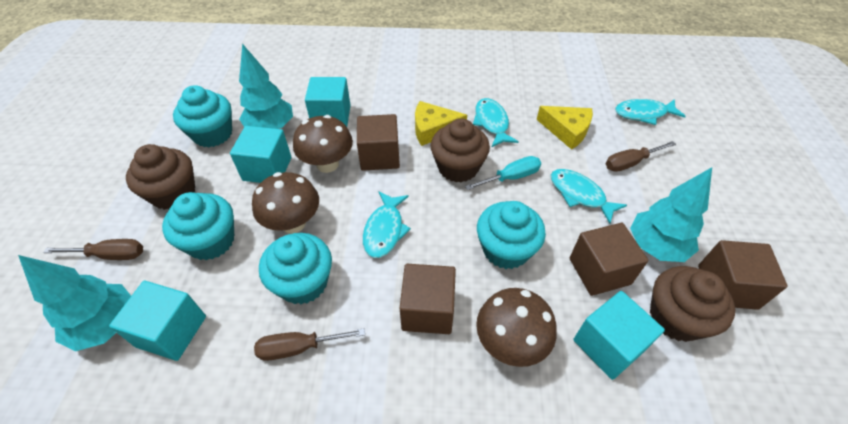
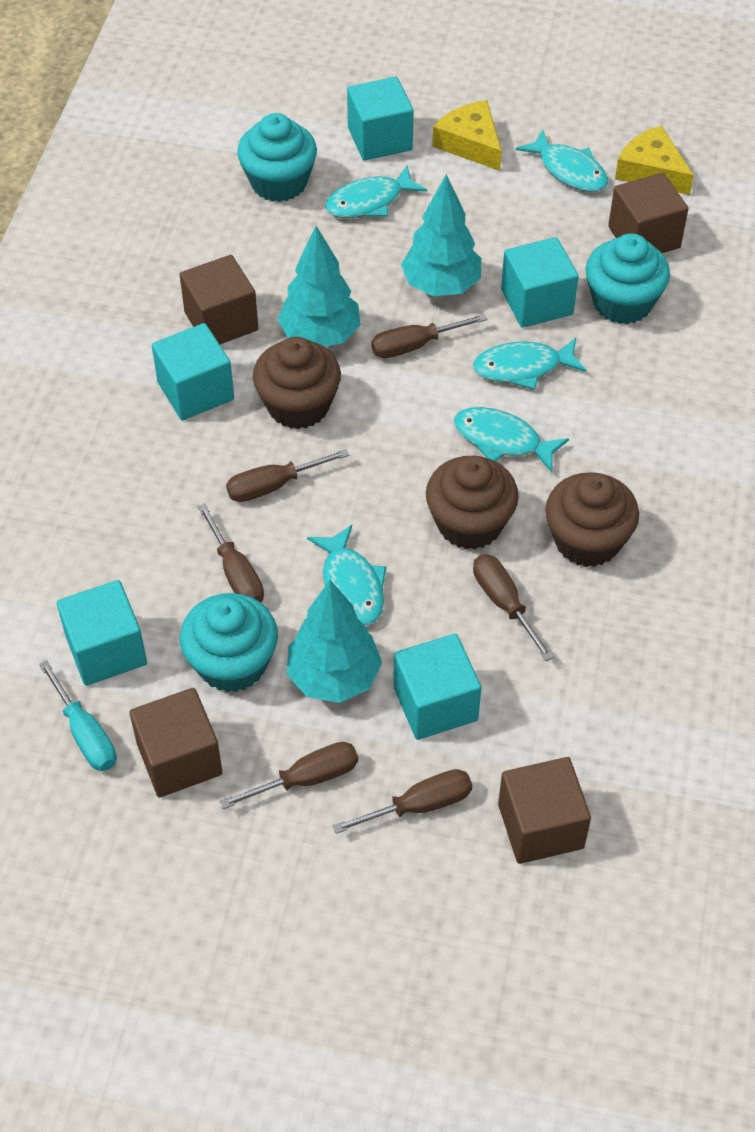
brown mushroom: [252,172,319,234] [293,115,353,173] [476,288,557,367] = 3 -> none = 0
brown screwdriver: [43,239,143,260] [254,328,365,361] [606,141,676,172] = 3 -> [198,504,264,602] [220,742,358,809] [226,449,349,502] [333,769,472,834] [371,314,487,358] [473,554,554,661] = 6
turquoise cube: [109,281,206,361] [230,126,291,183] [305,77,350,127] [573,291,665,380] = 4 -> [57,580,147,686] [152,323,234,420] [347,77,414,160] [393,634,481,740] [501,237,579,328] = 5
turquoise cupcake: [162,192,234,260] [173,85,232,147] [259,233,332,304] [477,201,546,269] = 4 -> [180,593,278,692] [237,113,317,202] [585,233,670,324] = 3
turquoise fish: [363,191,411,258] [473,98,519,147] [551,169,627,224] [615,99,686,125] = 4 -> [307,525,387,625] [325,165,427,218] [454,407,569,473] [473,338,587,389] [516,130,608,192] = 5

